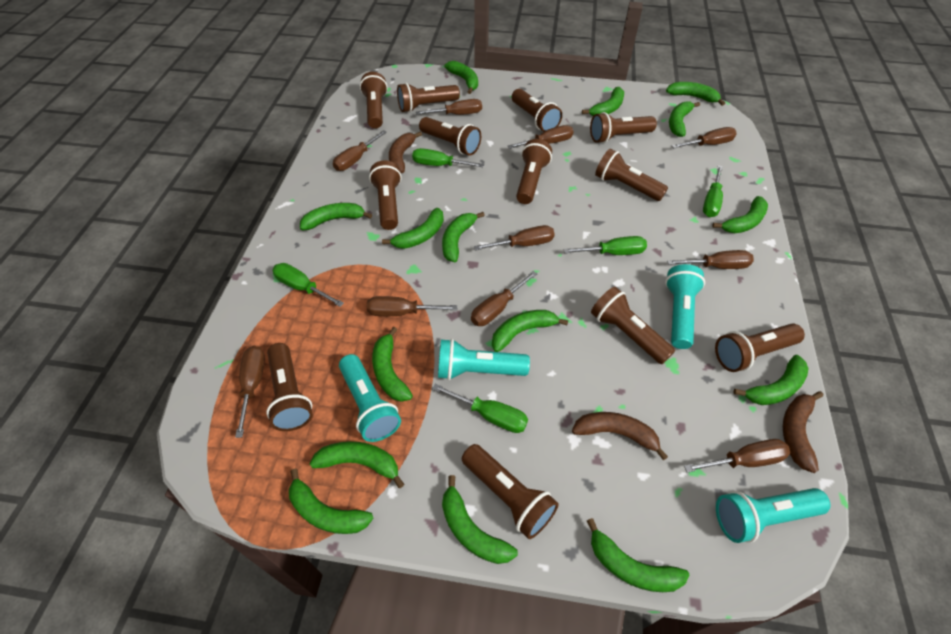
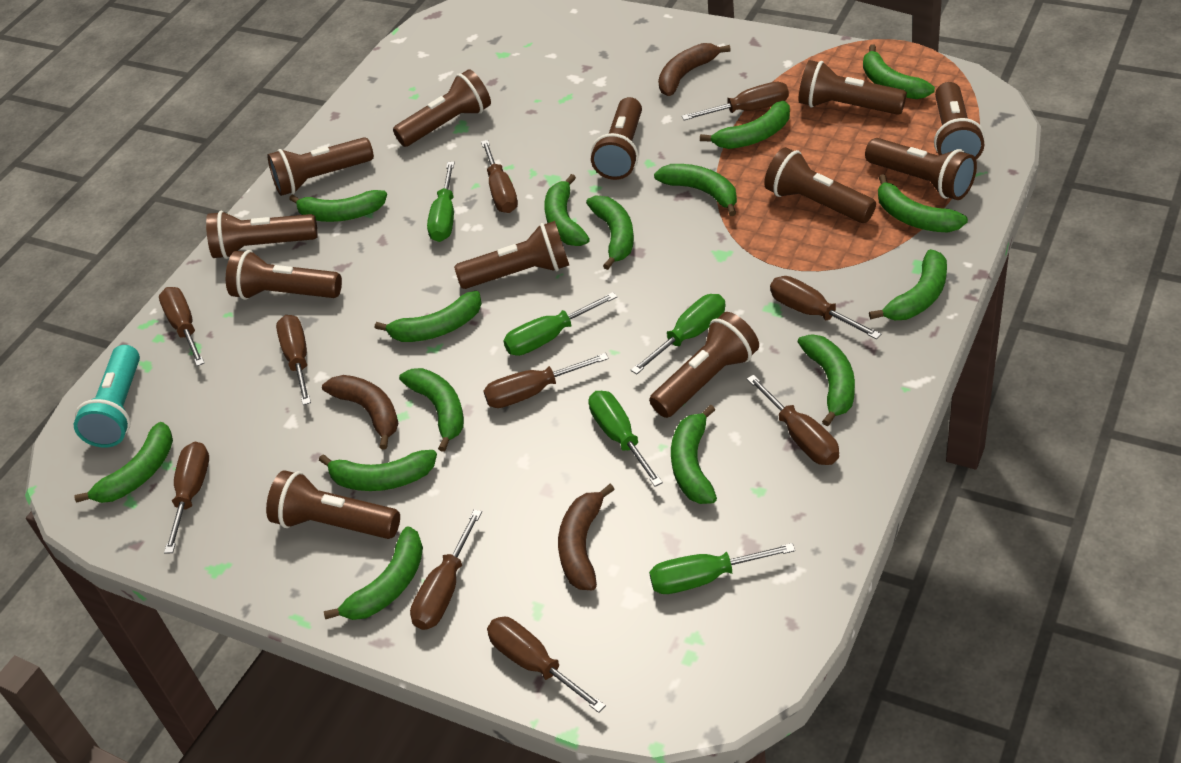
turquoise flashlight: [339,354,401,442] [438,339,530,380] [665,264,705,349] [716,488,830,543] = 4 -> [74,345,140,448] = 1

